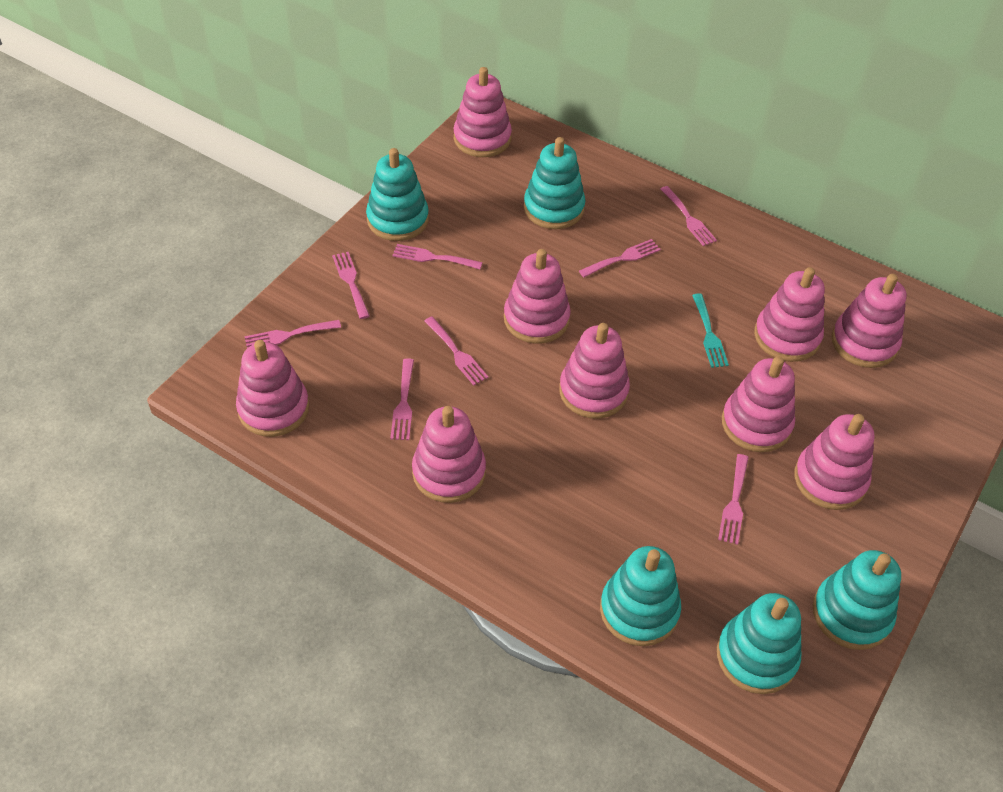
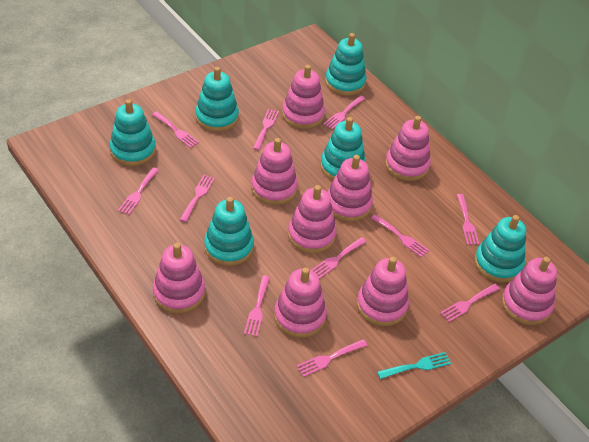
pink fork: [245,320,341,348] [332,252,370,319] [390,358,414,440] [393,244,483,269] [424,317,489,385] [579,239,661,277] [660,186,717,246] [718,454,749,545] = 8 -> [118,167,159,215] [152,111,199,148] [180,175,215,222] [244,276,270,337] [253,109,279,150] [296,339,367,377] [312,237,366,279] [323,96,366,129] [371,214,429,258] [440,284,500,322] [457,194,479,245] = 11
turquoise stacking toy: [366,148,429,241] [524,137,585,229] [600,546,681,646] [717,593,801,694] [813,550,901,650] = 5 -> [110,99,156,166] [195,67,239,132] [204,197,254,266] [320,117,366,181] [325,33,366,96] [474,215,526,283] = 6

